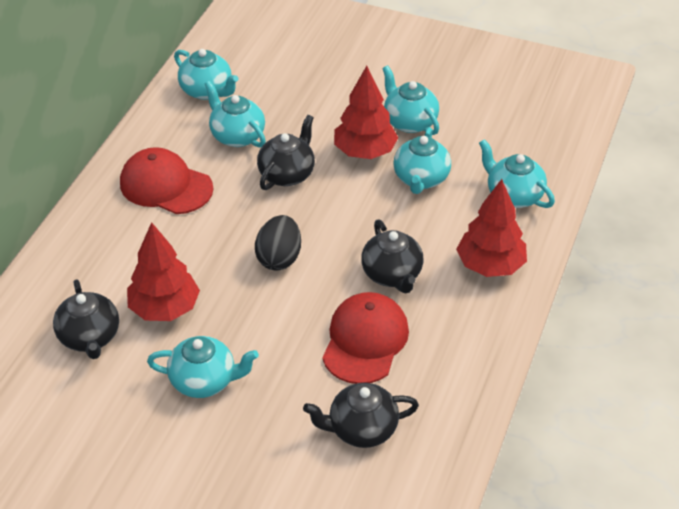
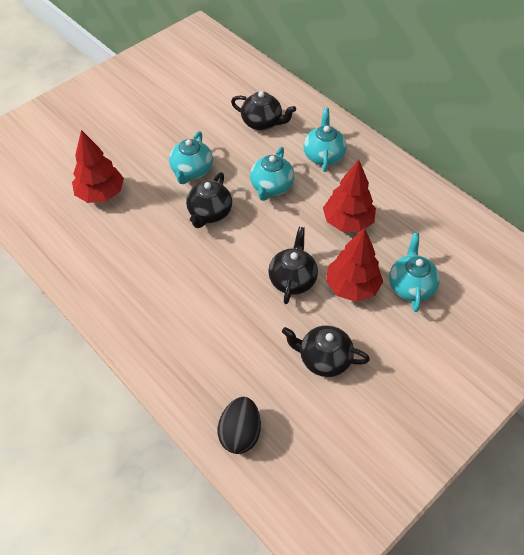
red cap: [120,147,213,214] [322,292,409,384] = 2 -> none = 0
turquoise teapot: [147,336,259,398] [174,49,238,100] [205,81,266,148] [382,66,439,135] [393,127,451,194] [479,139,555,208] = 6 -> [169,131,213,184] [250,147,294,201] [303,108,347,172] [389,233,440,312] = 4

